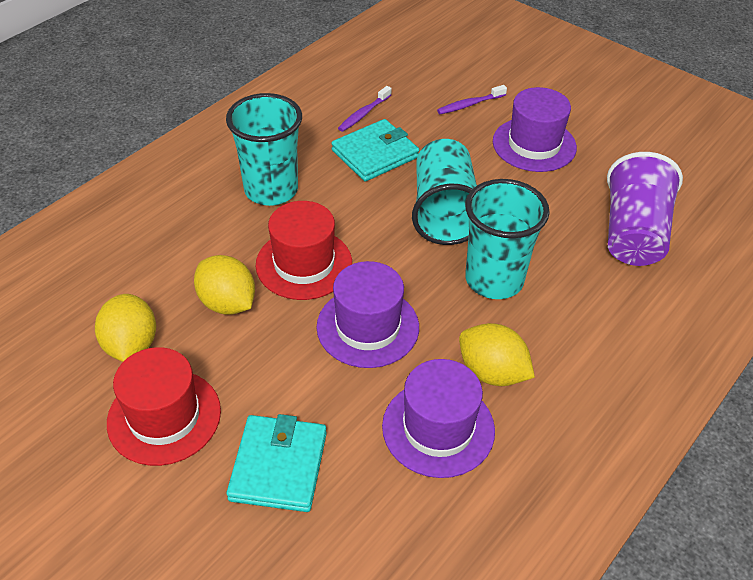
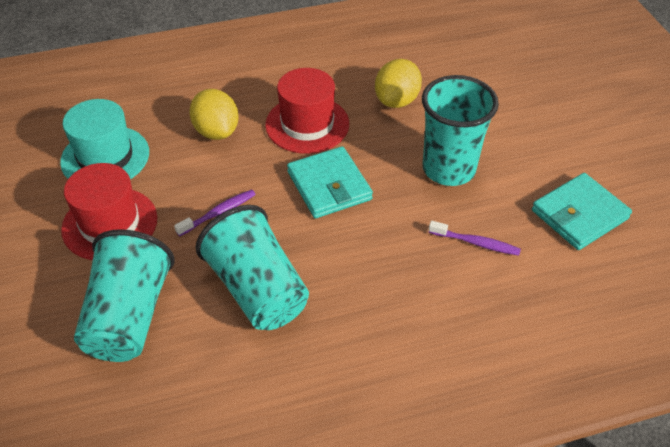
purple cup: [607,152,683,266] = 1 -> none = 0
purple hat: [317,261,419,368] [382,359,495,478] [493,87,577,172] = 3 -> none = 0
turquoise hat: none = 0 -> [60,99,149,179] = 1
yellow lemon: [95,294,156,362] [194,255,255,315] [459,323,535,386] = 3 -> [189,89,239,140] [375,59,422,108] = 2

